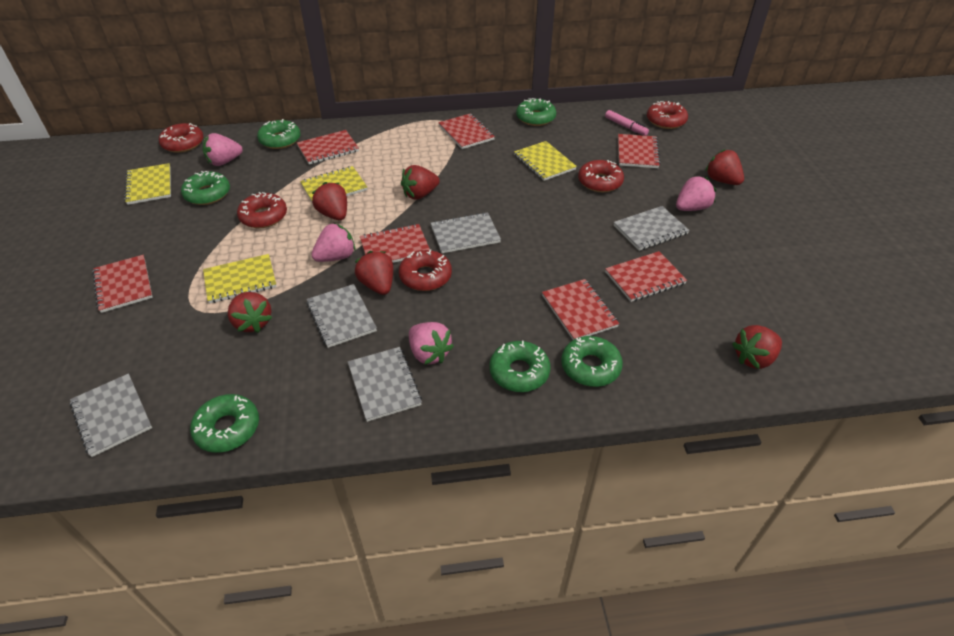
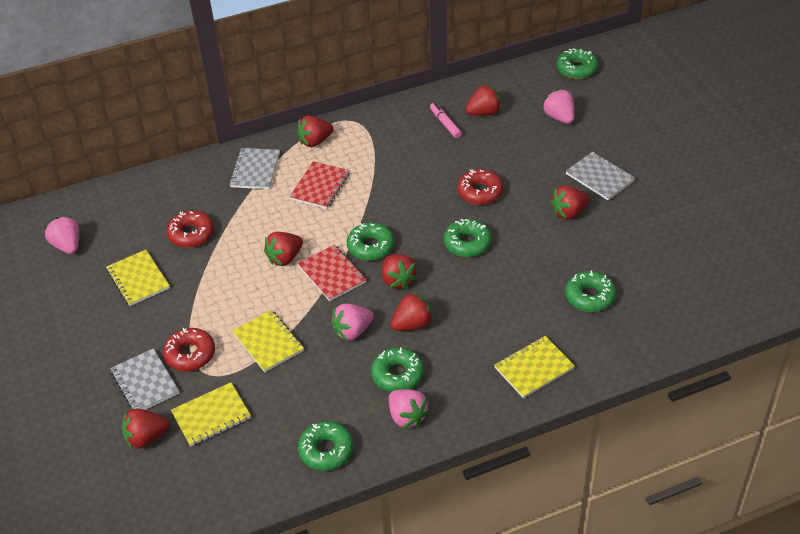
grey notebook: [70,374,152,457] [306,284,377,348] [348,347,422,422] [431,212,501,253] [614,206,690,251] = 5 -> [110,348,179,410] [229,148,280,189] [566,152,635,201] = 3
red donut: [159,123,204,153] [237,192,287,228] [399,249,452,291] [578,160,624,192] [647,101,688,129] = 5 -> [163,328,215,371] [167,211,214,248] [457,169,503,205] = 3
red notebook: [92,255,153,313] [297,130,359,165] [360,224,430,263] [438,113,495,149] [542,279,619,340] [605,251,687,302] [618,134,661,168] = 7 -> [290,161,350,209] [298,245,367,301] = 2
red strawberry: [228,292,272,333] [312,182,347,220] [355,251,393,295] [401,165,440,200] [705,149,744,185] [732,325,782,369] = 6 -> [122,408,170,449] [264,232,303,266] [297,115,334,147] [382,254,417,290] [391,292,433,331] [465,84,502,116] [550,185,590,220] = 7

